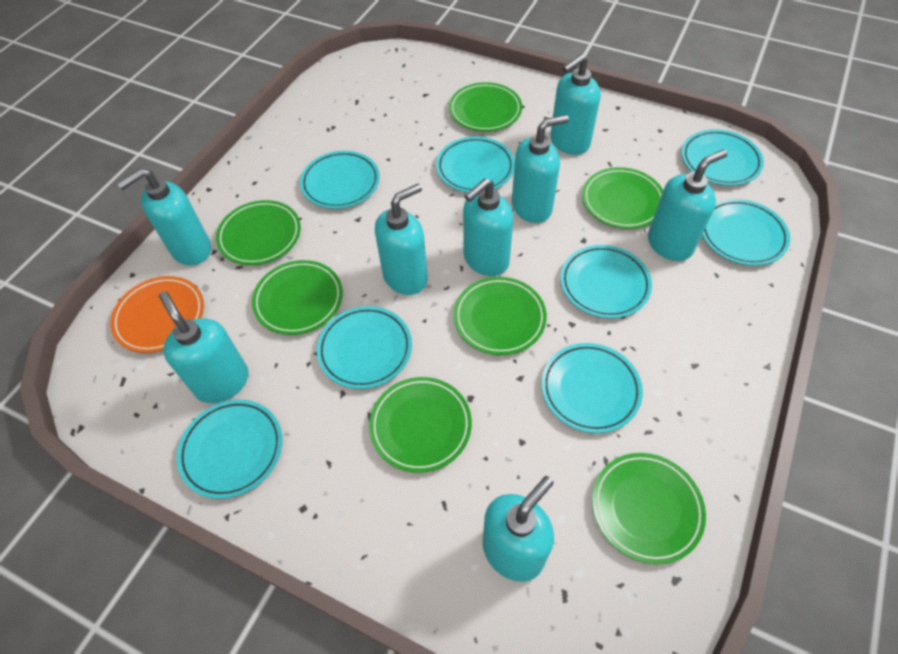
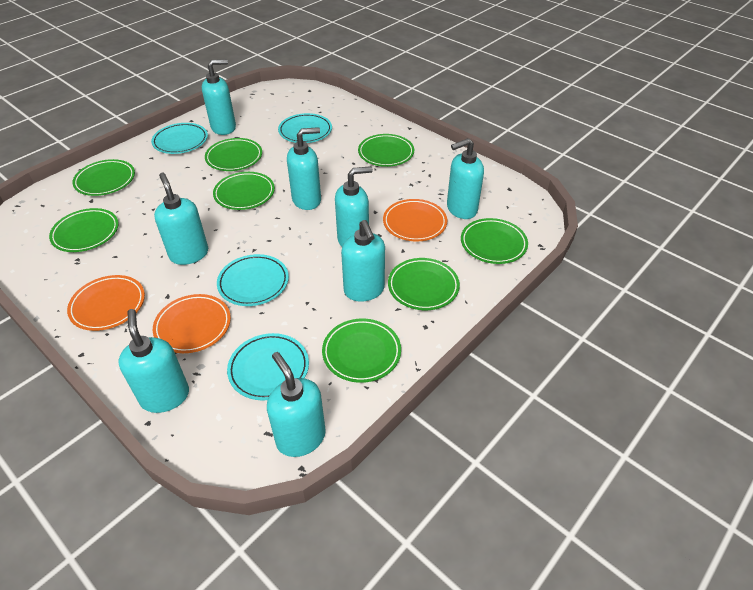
green plate: [216,200,301,265] [252,260,343,335] [369,377,472,473] [449,82,522,132] [454,277,547,355] [582,167,663,229] [592,453,706,564] = 7 -> [49,208,119,252] [72,159,135,196] [205,138,262,171] [213,172,275,210] [322,319,401,383] [358,134,414,167] [388,258,460,310] [461,218,528,264] = 8
orange plate: [110,276,204,353] = 1 -> [67,275,145,331] [153,294,231,353] [383,199,447,242] = 3
turquoise plate: [177,400,282,499] [300,151,380,209] [317,306,412,389] [436,136,515,192] [541,343,643,433] [561,245,652,318] [682,129,764,186] [702,199,790,266] = 8 -> [151,123,208,154] [217,254,289,306] [227,333,309,401] [278,113,332,143] = 4

